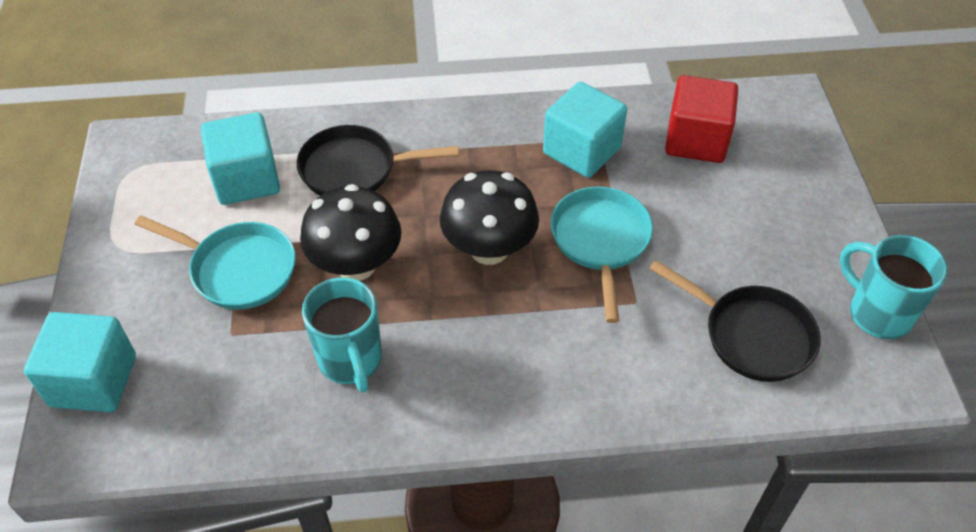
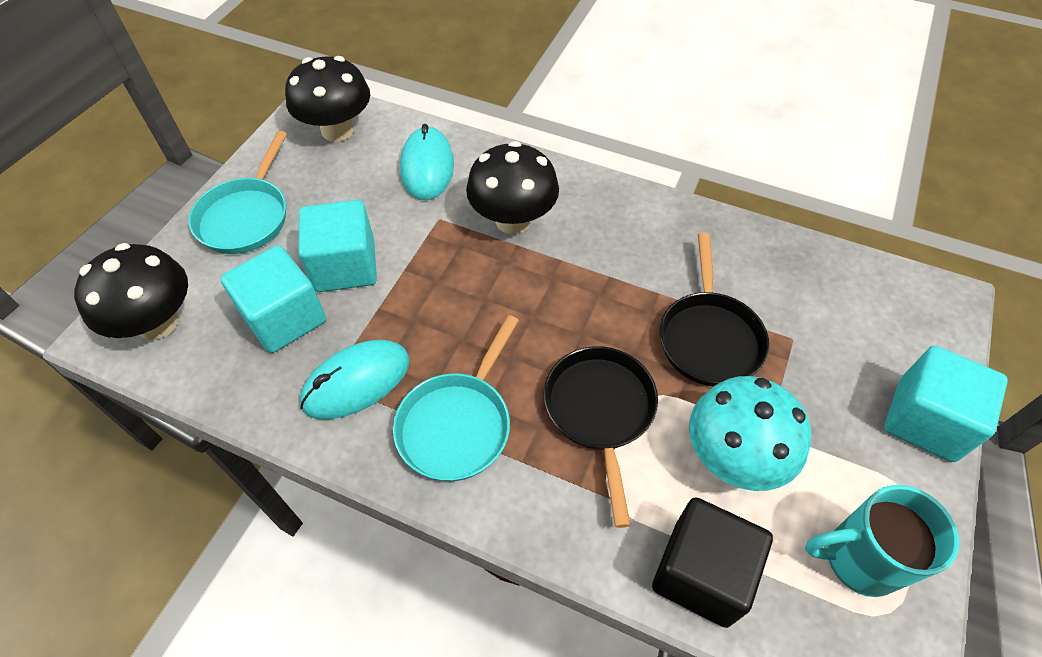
black cube: none = 0 -> [652,497,773,628] = 1
black mushroom: [300,184,401,281] [440,170,539,265] = 2 -> [74,243,188,340] [285,56,370,142] [466,141,559,234] = 3
red cube: [665,75,738,163] = 1 -> none = 0
turquoise mouse: none = 0 -> [300,340,410,420] [400,124,454,200] = 2
turquoise mug: [302,277,382,392] [840,235,948,339] = 2 -> [805,485,959,597] = 1
turquoise mushroom: none = 0 -> [689,376,811,491] = 1

